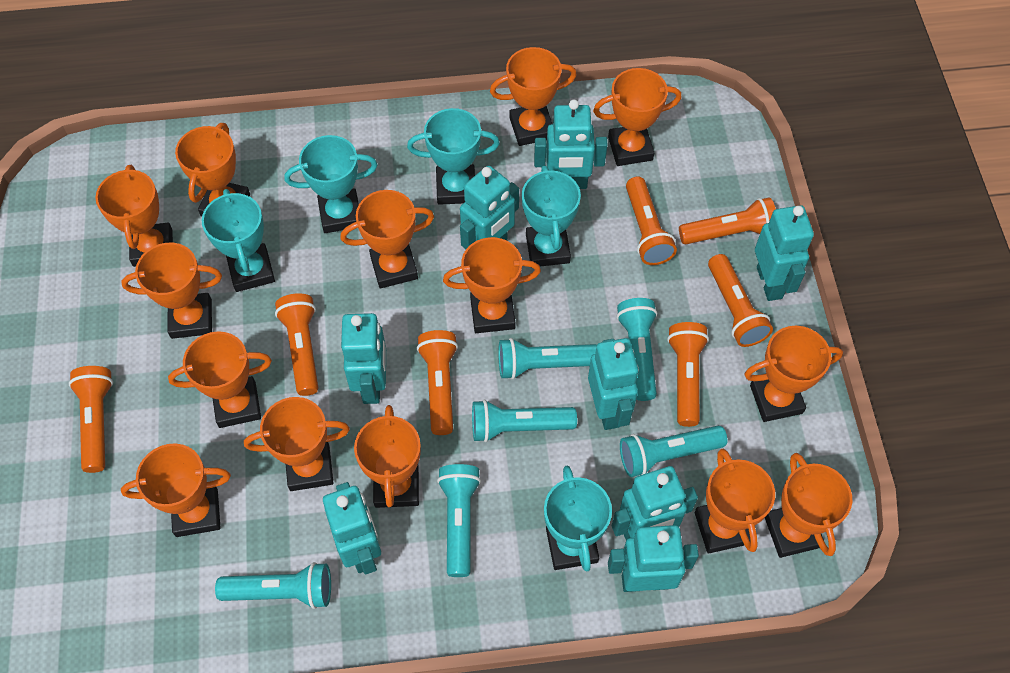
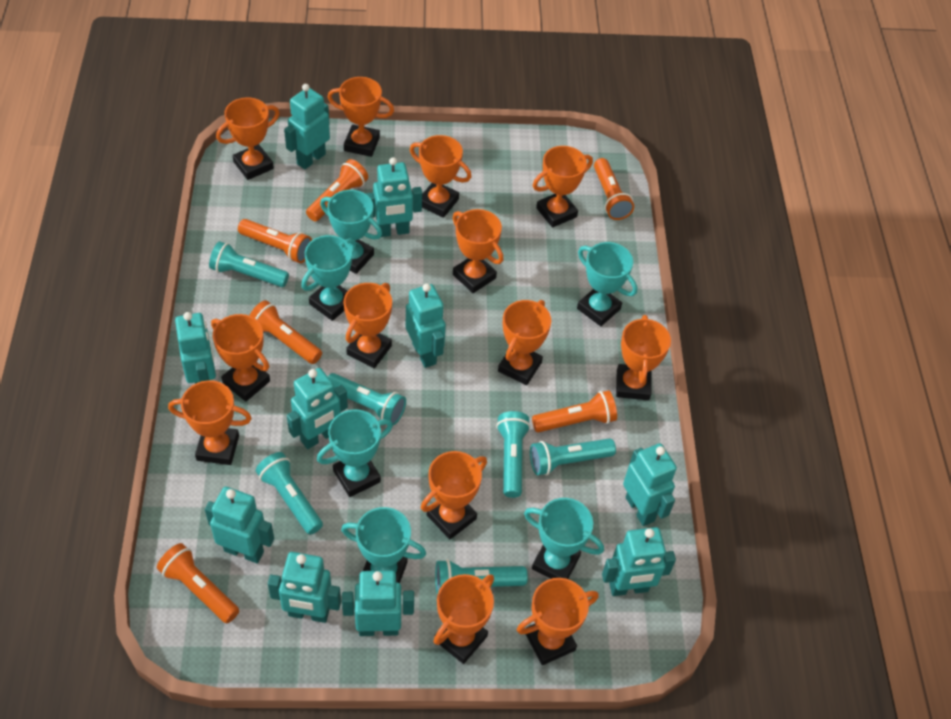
orange flashlight: [69,366,113,473] [275,293,318,396] [417,330,458,435] [626,176,677,265] [667,322,709,427] [679,197,776,244] [708,254,773,347] = 7 -> [157,543,239,623] [238,219,312,263] [249,300,322,364] [306,159,368,221] [532,390,617,433] [594,158,634,220] = 6
orange trophy: [95,165,173,267] [121,243,222,339] [121,443,231,537] [168,331,272,428] [175,123,250,217] [244,397,350,491] [340,190,434,288] [354,405,421,508] [443,237,541,333] [490,47,577,146] [593,68,682,166] [695,449,775,554] [744,326,843,422] [765,453,852,558] = 14 -> [168,380,252,465] [211,314,270,402] [216,97,280,180] [327,77,394,157] [344,283,392,368] [410,135,471,218] [421,451,487,539] [433,574,494,664] [453,209,503,293] [498,300,551,385] [517,578,599,665] [533,146,593,228] [616,315,671,400] = 13
turquoise robot: [323,482,381,574] [341,313,386,404] [460,166,519,249] [534,100,607,189] [588,338,639,430] [608,525,699,592] [612,466,698,540] [755,205,814,301] = 8 -> [175,312,216,384] [205,487,274,564] [268,552,341,623] [284,84,330,169] [287,368,348,449] [342,570,414,636] [365,157,422,237] [406,283,446,368] [602,527,676,596] [623,443,677,526] = 10
turquoise trophy: [202,189,275,292] [284,135,377,233] [407,108,500,205] [522,165,581,267] [544,466,612,571] = 5 -> [301,235,356,321] [317,409,393,497] [320,190,382,274] [341,507,426,583] [524,498,604,579] [577,242,637,326] = 6

